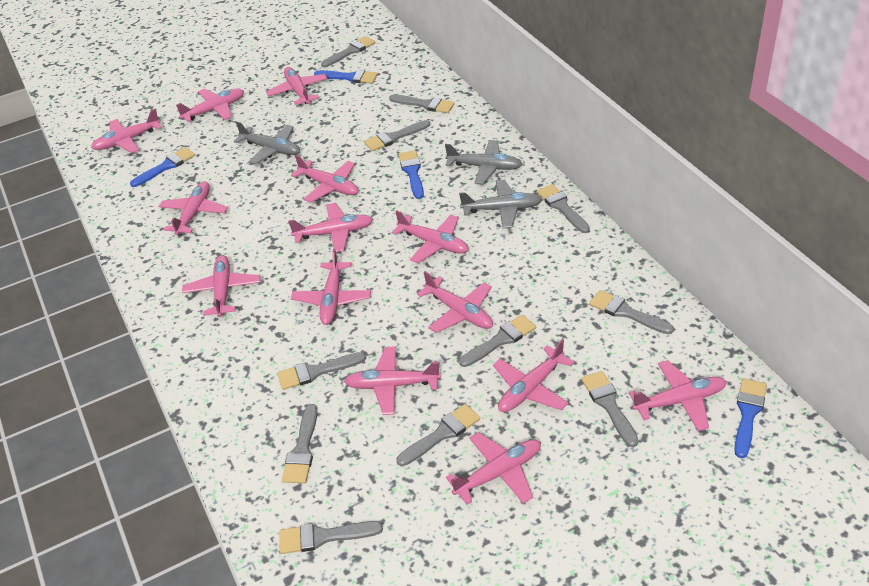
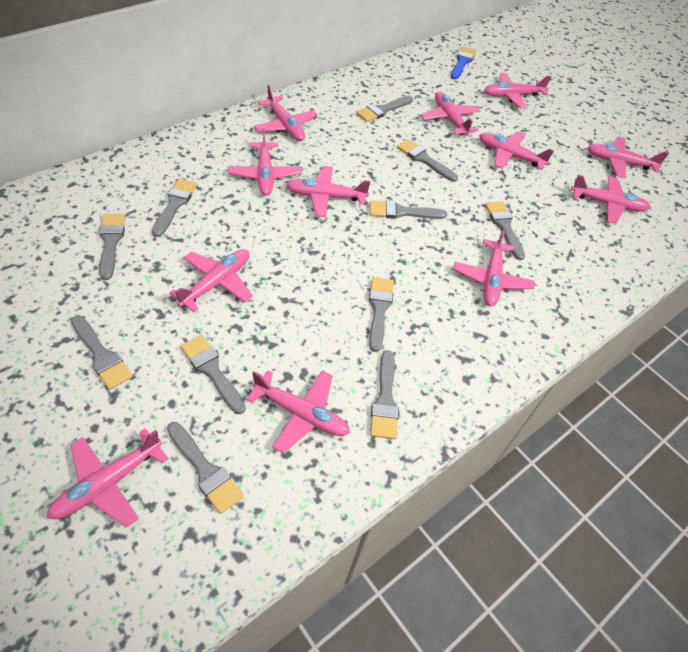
blue brush: [130,147,195,187] [314,70,378,83] [398,150,424,199] [734,378,767,458] = 4 -> [451,46,476,80] = 1
grey plane: [234,122,300,164] [445,140,522,184] [459,180,542,229] = 3 -> none = 0
pink plane: [91,108,162,153] [158,181,228,235] [176,88,244,122] [182,255,260,317] [266,67,327,105] [288,203,373,252] [291,155,358,203] [291,249,371,325] [344,346,441,415] [392,210,469,263] [417,271,493,333] [446,432,541,504] [493,339,574,412] [629,360,727,431] = 14 -> [47,428,168,528] [169,249,253,312] [228,128,302,196] [246,370,350,453] [254,85,318,141] [286,166,371,217] [421,92,481,136] [454,229,535,307] [479,131,554,170] [484,73,552,109] [571,175,651,224] [587,137,669,178] = 12

